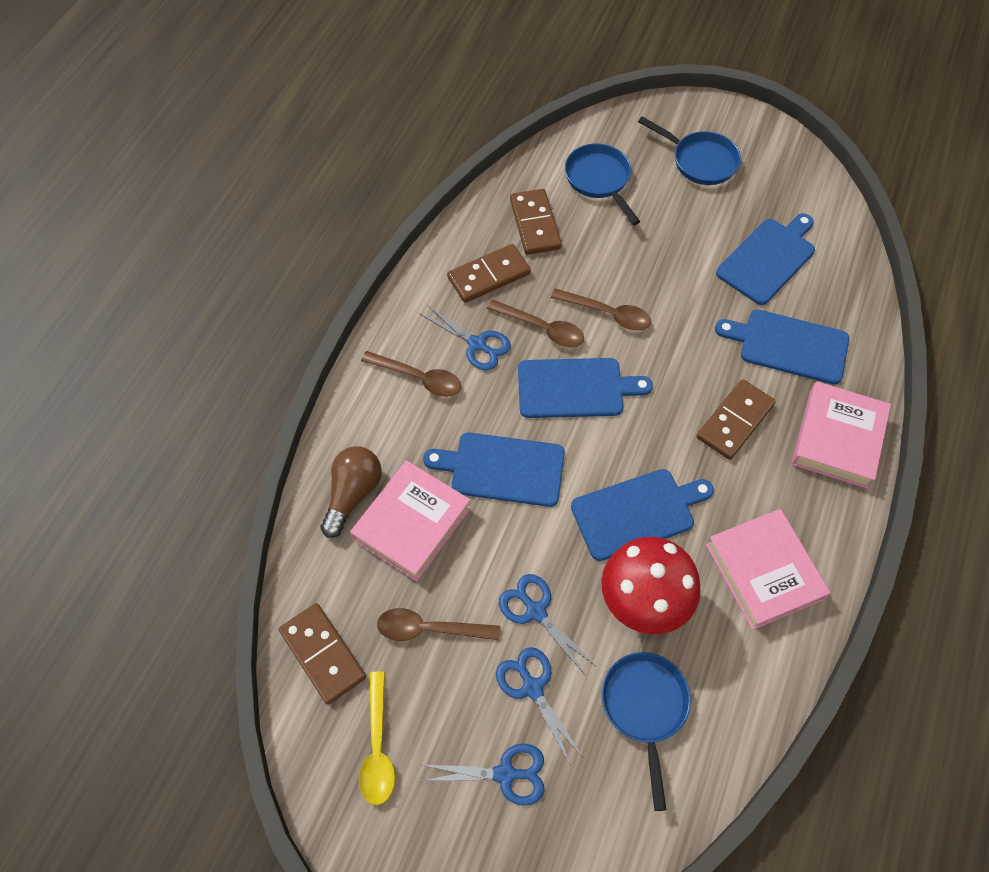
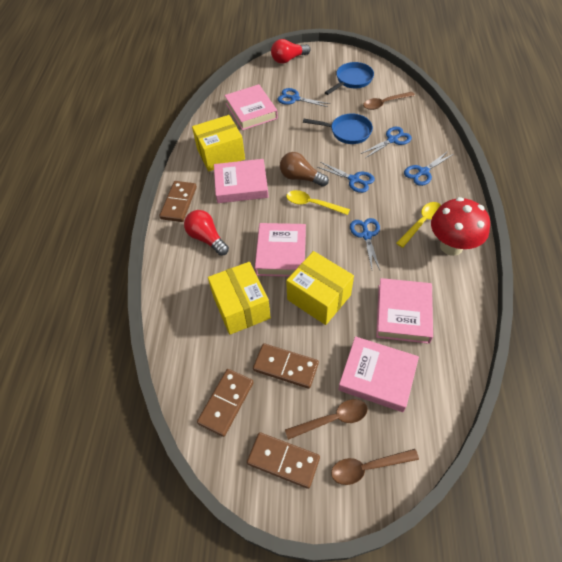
blue cutting board: [423,433,565,507] [518,358,653,418] [571,469,714,561] [715,310,849,385] [716,213,815,305] = 5 -> none = 0
blue pan: [565,143,640,225] [601,652,691,811] [638,116,741,185] = 3 -> [303,113,373,144] [325,62,374,95] = 2
blue scissors: [420,305,511,371] [421,744,545,806] [496,647,583,766] [499,574,595,676] = 4 -> [278,88,330,107] [317,162,375,193] [350,218,380,270] [361,127,412,158] [404,151,454,186] = 5
brown spoon: [361,351,461,397] [377,608,501,641] [487,299,584,347] [551,288,651,330] = 4 -> [285,399,368,440] [331,449,419,485] [363,92,415,110] = 3
pink book: [350,460,471,581] [706,509,830,630] [792,381,891,489] = 3 -> [214,159,269,203] [225,84,278,130] [255,223,306,277] [338,336,419,412] [376,278,433,344] = 5
red light bulb: none = 0 -> [184,210,229,256] [271,39,311,64] = 2
yellow box: none = 0 -> [192,115,245,172] [208,262,271,335] [286,251,354,325] = 3
yellow spoon: [359,671,395,805] = 1 -> [286,190,350,215] [396,202,441,248] = 2

